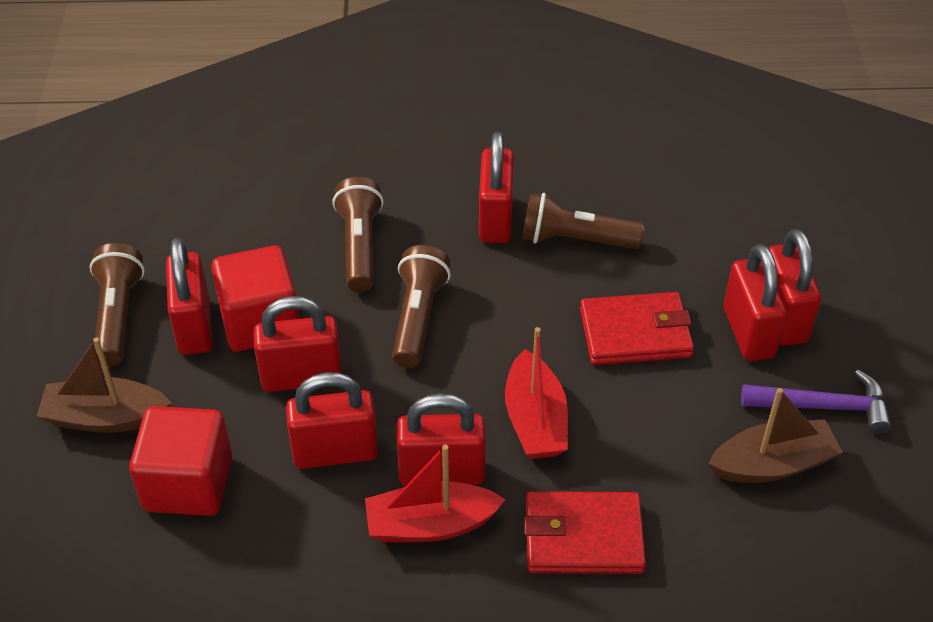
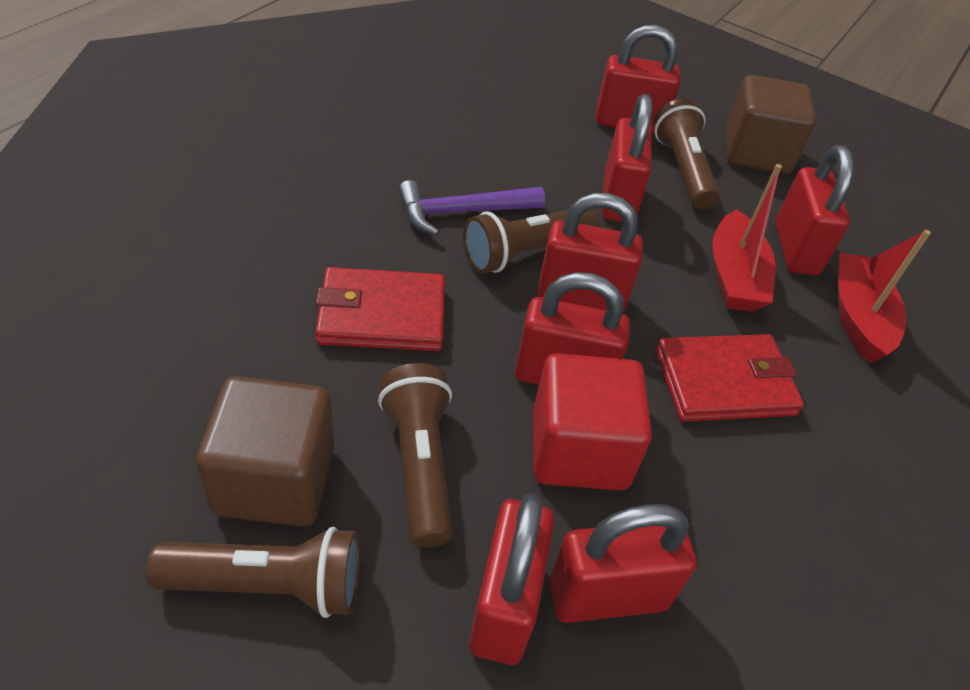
brown boat: [37,337,172,433] [708,388,843,483] = 2 -> none = 0
brown cube: none = 0 -> [196,376,334,527] [725,75,816,174] = 2
red cube: [129,406,232,516] [211,245,299,352] = 2 -> [533,353,652,491] = 1

